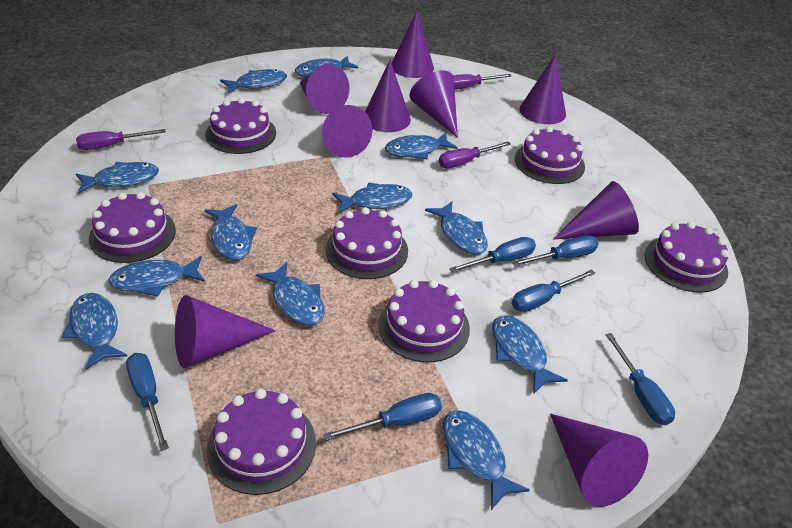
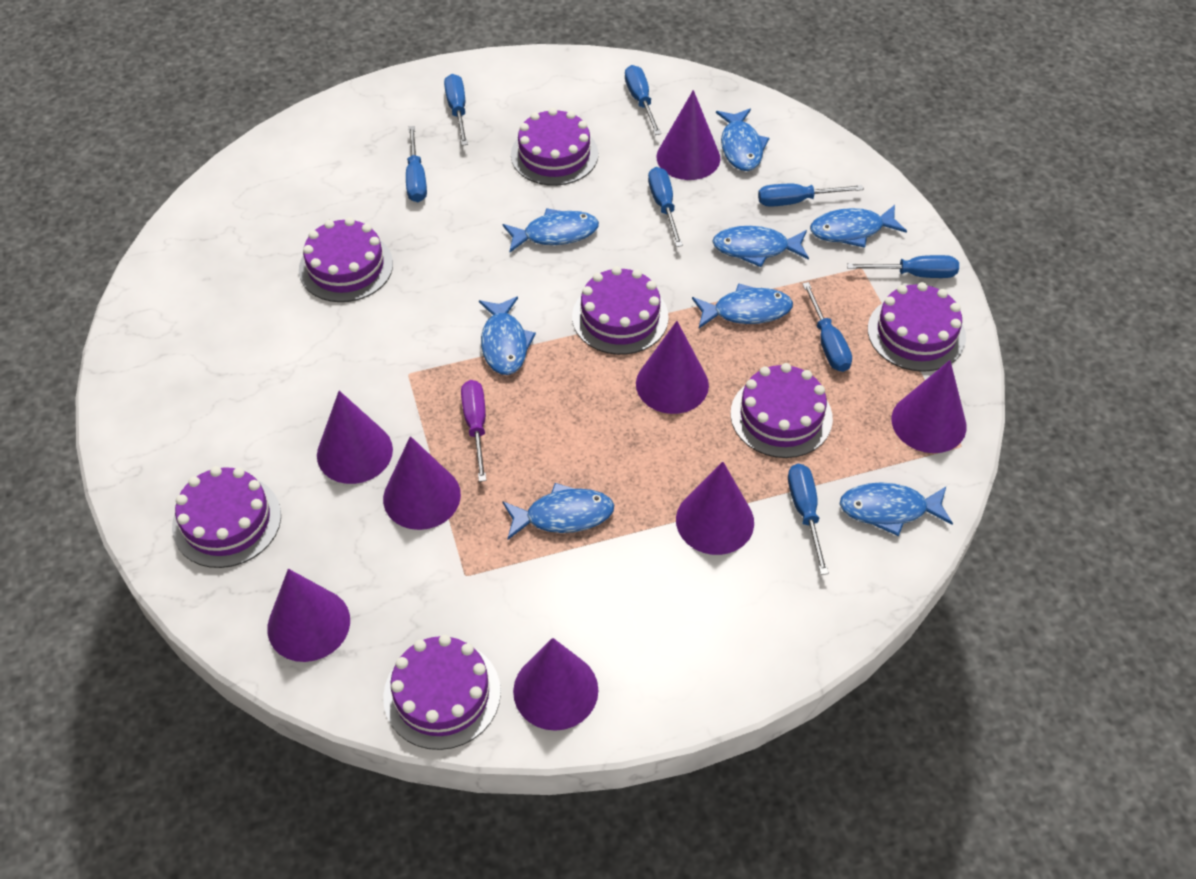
blue fish: [62,293,127,370] [76,162,159,194] [108,256,205,297] [204,204,257,260] [220,69,287,94] [256,262,325,326] [295,56,358,77] [332,182,412,214] [385,132,457,159] [425,201,488,255] [443,410,530,510] [492,315,568,394] = 12 -> [479,297,536,375] [502,483,614,539] [503,208,599,252] [692,283,793,328] [712,226,809,267] [716,109,769,171] [810,205,907,248] [840,482,953,536] = 8
blue screwdriver: [126,353,169,451] [324,393,442,441] [449,237,536,273] [512,235,599,266] [512,269,596,312] [605,333,675,425] = 6 -> [406,126,427,202] [444,74,468,146] [625,65,661,135] [648,167,683,247] [758,184,864,207] [788,464,829,575] [802,282,852,372] [847,255,959,278] = 8
purple cone: [175,295,276,368] [300,64,349,114] [322,105,372,157] [365,60,411,132] [392,11,434,78] [410,71,458,138] [520,54,566,124] [550,414,648,507] [553,181,639,239] = 9 -> [267,569,350,662] [317,391,393,484] [383,436,461,530] [513,638,598,731] [636,321,709,414] [656,90,720,180] [676,462,754,555] [892,360,967,453] = 8
purple screwdriver: [76,129,166,150] [439,141,511,168] [453,74,512,90] = 3 -> [461,380,487,482] = 1

